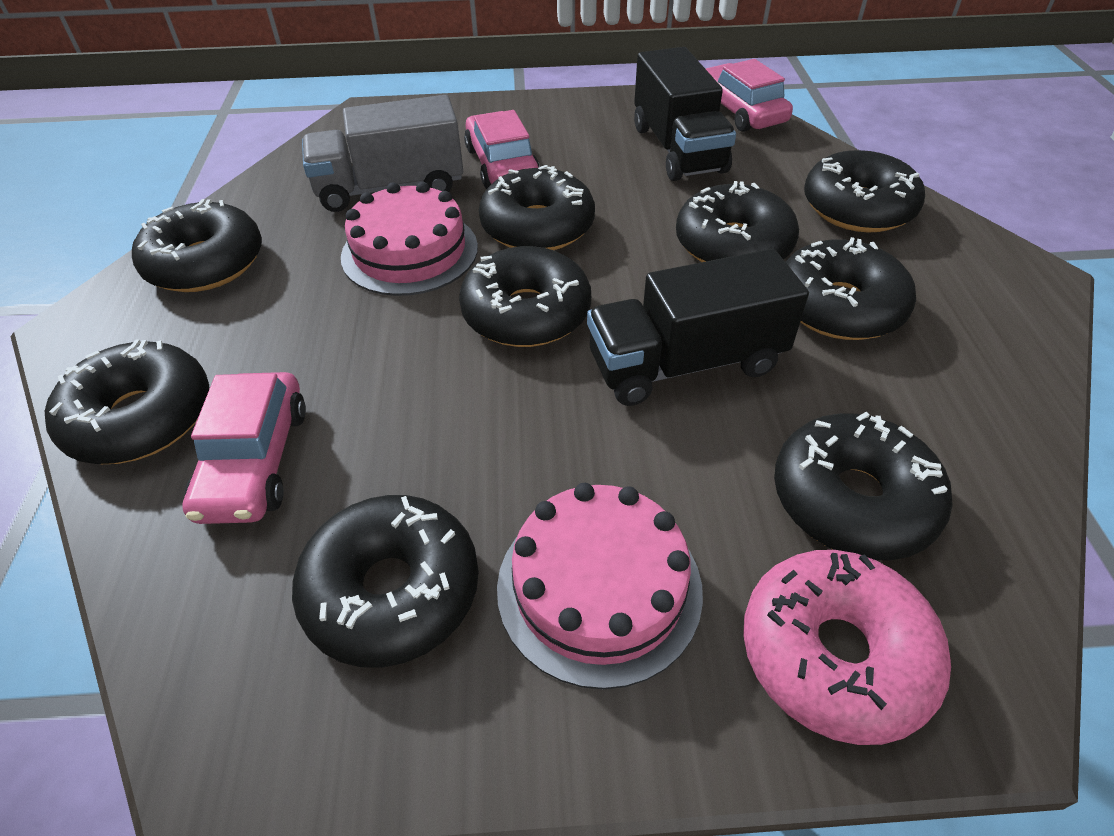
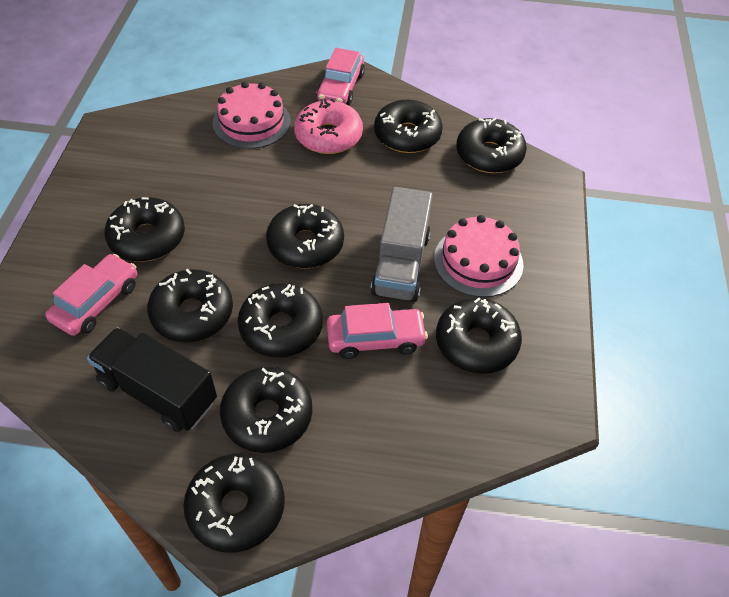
black truck: [587,249,809,406] [634,47,736,181] = 2 -> [87,327,217,432] = 1

